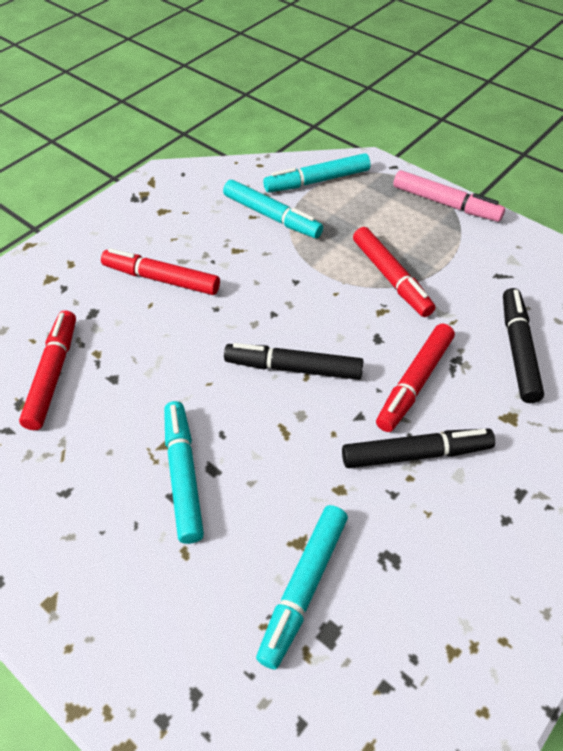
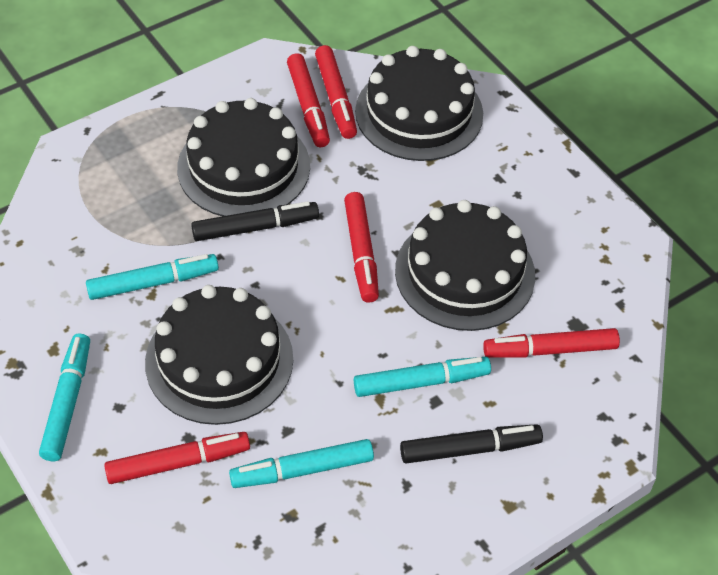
black cake: none = 0 -> [145,285,293,425] [177,98,310,216] [355,46,483,161] [395,200,535,331] = 4
black marker: [224,343,363,380] [342,429,495,468] [503,288,544,403] = 3 -> [191,201,319,241] [400,424,543,464] = 2
pink marker: [393,170,505,222] = 1 -> none = 0
red marker: [19,311,76,430] [101,248,220,295] [353,227,435,317] [376,324,455,432] = 4 -> [104,432,250,484] [287,53,330,147] [315,45,357,139] [344,192,379,303] [483,328,620,358] = 5

